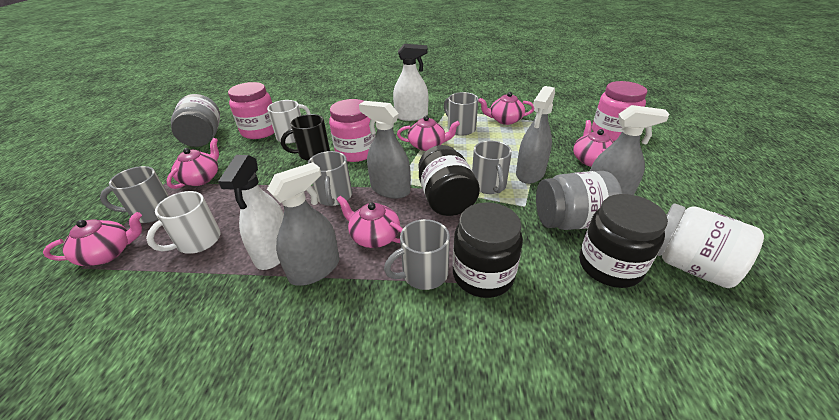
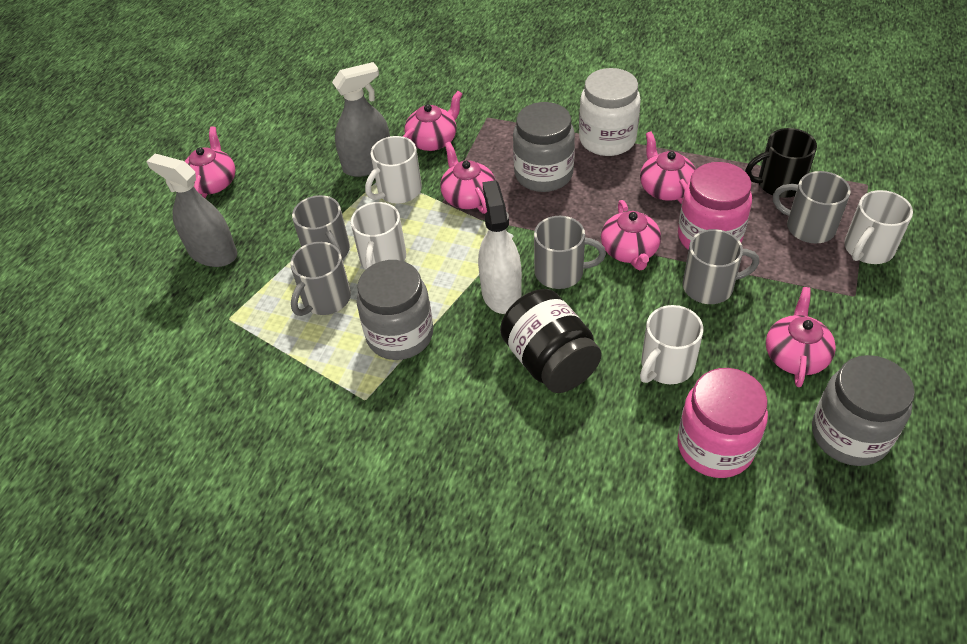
black jar: [418,145,480,216] [453,202,523,298] [579,194,668,288] = 3 -> [500,289,602,393] = 1
grey jar: [171,94,220,147] [536,171,623,230] = 2 -> [356,260,433,360] [513,102,575,192] [812,355,915,466] = 3
grey spray bottle: [267,162,340,286] [359,101,411,199] [516,86,555,184] [590,105,670,195] = 4 -> [146,154,237,267] [332,62,390,177] = 2
pink jar: [228,82,274,139] [329,99,376,162] [592,81,647,141] = 3 -> [677,368,768,478] [678,162,752,250] = 2
white mug: [146,191,220,254] [267,100,310,143] = 2 -> [351,202,407,269] [365,136,422,204] [640,305,703,384] [844,190,913,264] = 4
white spray bottle: [218,155,284,270] [393,44,428,121] = 2 -> [478,180,522,314] = 1

